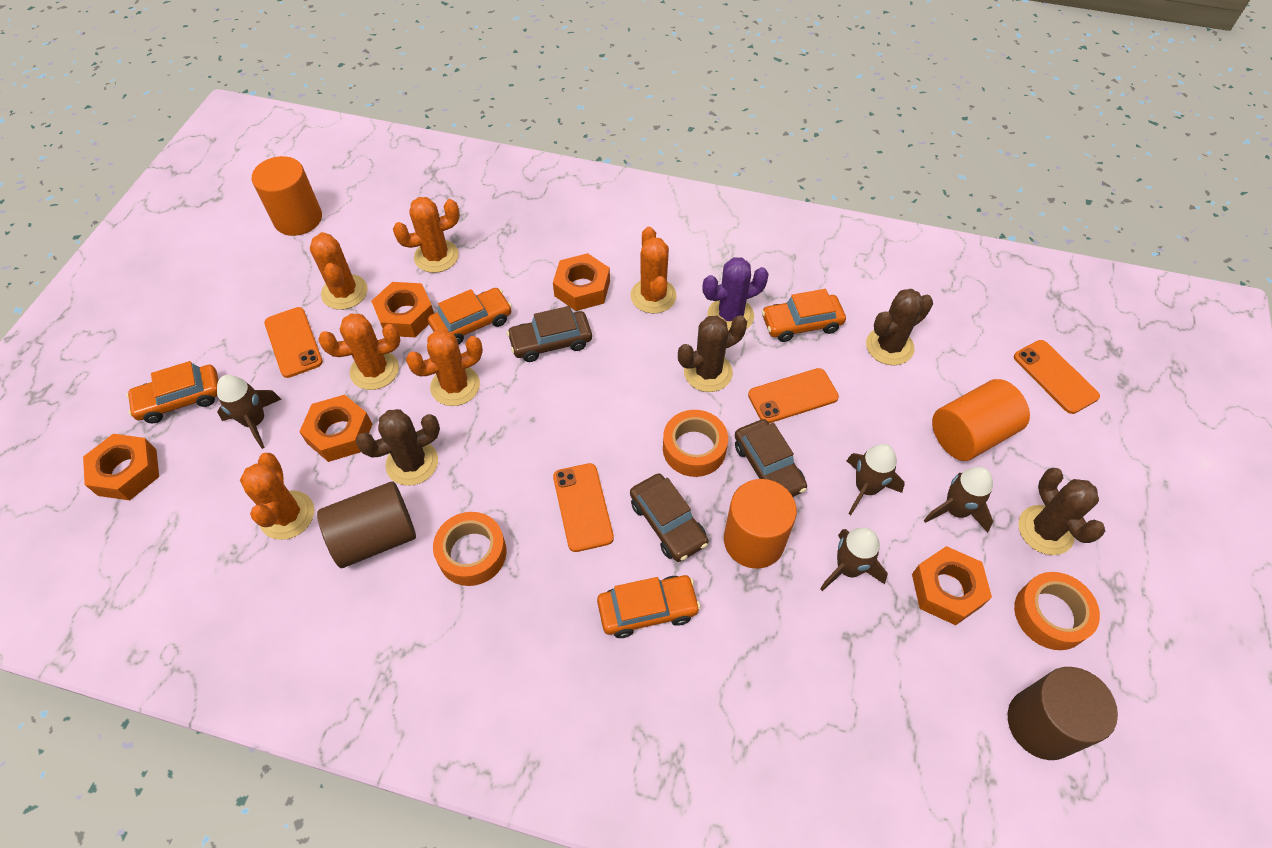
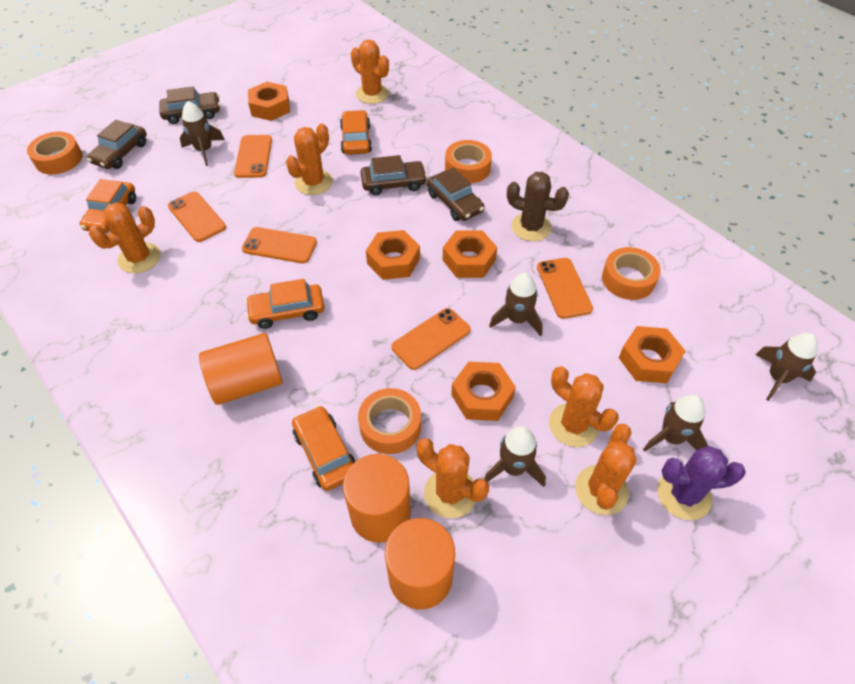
brown cactus: [356,409,440,486] [678,315,747,392] [866,289,933,365] [1018,468,1105,555] = 4 -> [507,172,569,241] = 1
brown car: [507,306,592,362] [630,473,708,562] [735,419,807,497] = 3 -> [87,120,147,169] [159,86,220,124] [360,155,427,195] [427,167,485,221] = 4
brown cylinder: [317,481,416,568] [1008,667,1118,760] = 2 -> none = 0
brown rocket: [217,375,281,449] [820,527,888,591] [847,444,905,515] [923,467,993,533] = 4 -> [180,101,225,166] [484,426,546,487] [489,273,543,336] [643,395,708,452] [756,333,818,401] = 5
orange phone: [264,307,323,378] [553,463,614,552] [748,368,839,423] [1014,340,1100,414] = 4 -> [168,191,226,242] [234,135,272,178] [242,227,317,264] [391,308,471,370] [537,258,593,319] = 5
orange tape: [433,512,507,586] [663,410,728,477] [1014,572,1100,650] = 3 -> [27,132,82,174] [358,388,421,454] [445,140,492,183] [602,247,661,300] = 4

